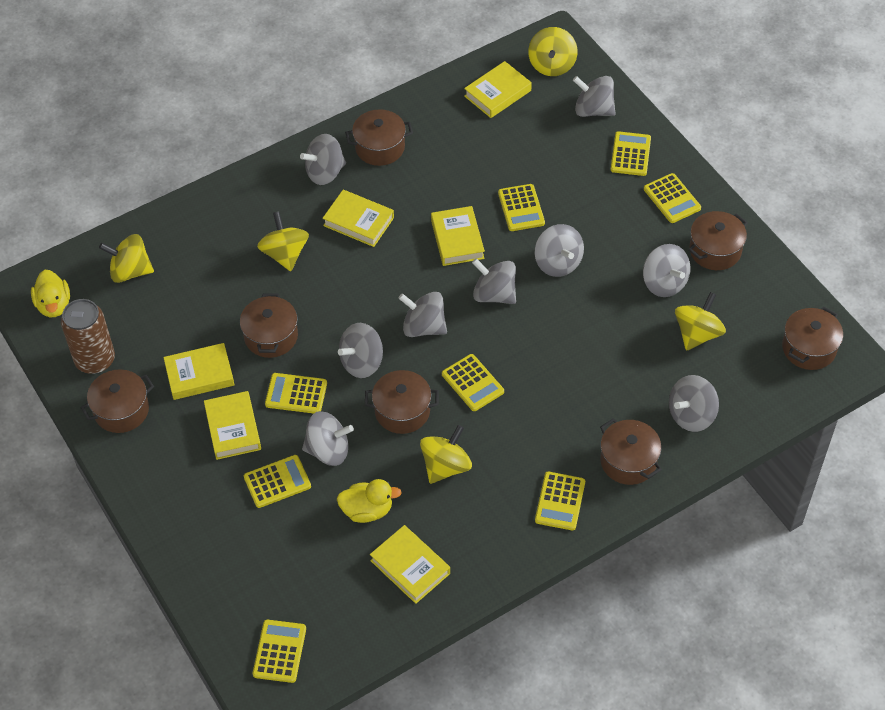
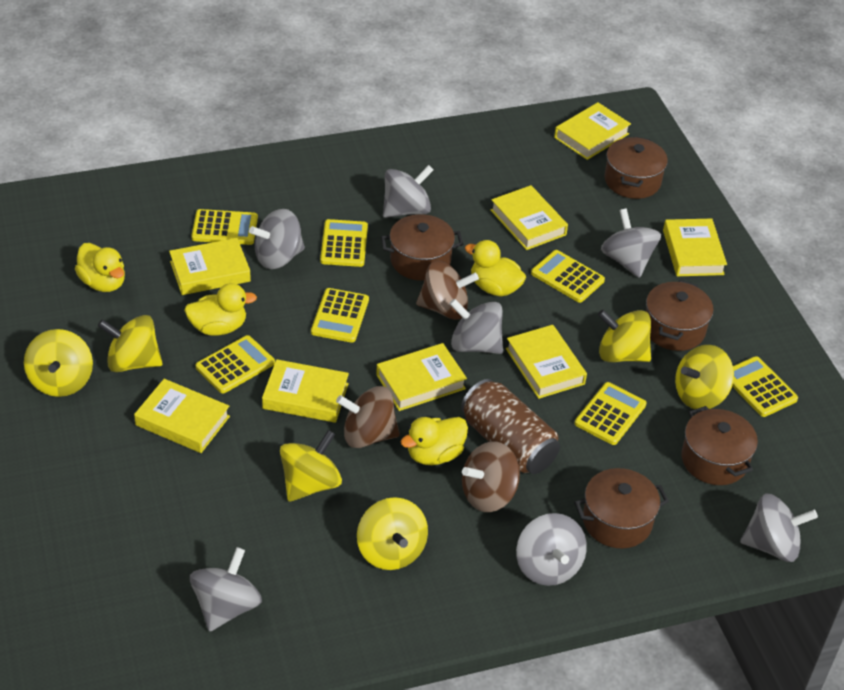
brown pot: [81,369,154,433] [240,293,298,358] [345,109,413,166] [365,370,439,434] [600,418,662,485] [688,211,748,270] [782,307,843,370] = 7 -> [381,214,463,281] [574,468,669,548] [604,136,668,199] [646,280,714,351] [681,406,758,485] = 5
brown spinning top: none = 0 -> [336,386,400,448] [416,260,479,320] [462,441,520,512] = 3
grey spinning top: [300,134,346,185] [302,411,354,466] [338,323,383,378] [398,292,447,337] [472,258,516,304] [535,224,584,277] [573,76,616,117] [643,244,690,297] [669,375,719,432] = 9 -> [190,547,262,632] [249,209,305,269] [383,165,433,218] [449,299,503,354] [516,513,587,586] [601,208,661,278] [740,493,818,562] = 7
yellow book: [163,343,234,400] [204,391,261,460] [322,190,394,247] [370,525,450,604] [431,206,485,266] [464,61,532,118] = 6 -> [134,379,230,453] [169,238,251,295] [262,359,349,423] [376,343,467,411] [490,185,568,250] [506,325,587,399] [554,102,631,160] [663,219,727,276] = 8
yellow calculator: [244,455,311,508] [253,620,306,683] [265,373,327,414] [442,354,504,411] [498,184,545,231] [535,472,585,530] [611,131,651,176] [644,173,701,223] = 8 -> [191,209,258,245] [196,335,275,394] [311,288,369,343] [320,219,368,267] [531,250,605,303] [574,382,647,445] [732,356,798,417] = 7
yellow duck: [31,270,70,317] [337,479,402,523] = 2 -> [75,243,125,292] [184,283,257,336] [401,417,468,465] [465,240,526,296] = 4
yellow spinning top: [99,234,154,283] [257,211,309,271] [420,425,472,484] [528,27,578,76] [675,292,726,351] = 5 -> [24,329,93,397] [98,315,163,372] [280,430,342,502] [357,497,428,570] [598,310,651,362] [675,345,734,409] = 6

